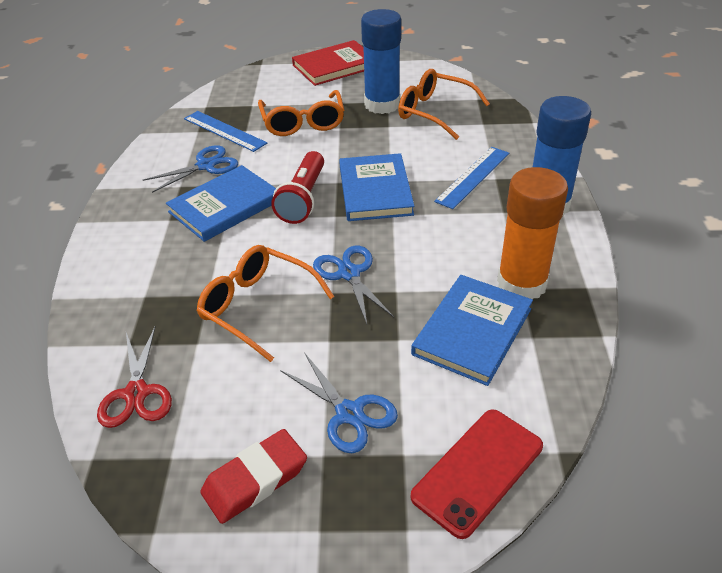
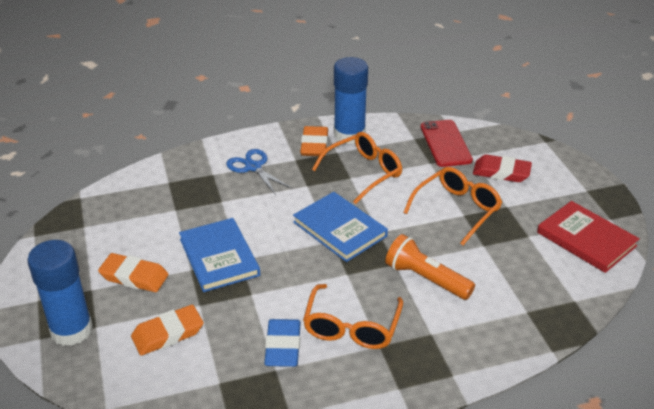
blue book: [166,165,276,242] [339,153,414,221] [411,275,533,386] = 3 -> [179,218,260,292] [293,192,388,262] = 2
blue eraser: none = 0 -> [264,319,301,367] = 1
blue ruler: [184,111,267,152] [434,147,509,209] = 2 -> none = 0
blue scissors: [143,145,238,193] [280,352,398,453] [313,246,394,324] = 3 -> [226,149,292,195] = 1
orange eraser: none = 0 -> [98,253,169,292] [131,305,203,355] [300,126,328,156] = 3
orange flashlight: none = 0 -> [385,234,475,300] = 1
orange glue stick: [497,167,568,299] = 1 -> none = 0
red flashlight: [271,151,324,224] = 1 -> none = 0
red scissors: [97,326,172,428] = 1 -> none = 0

